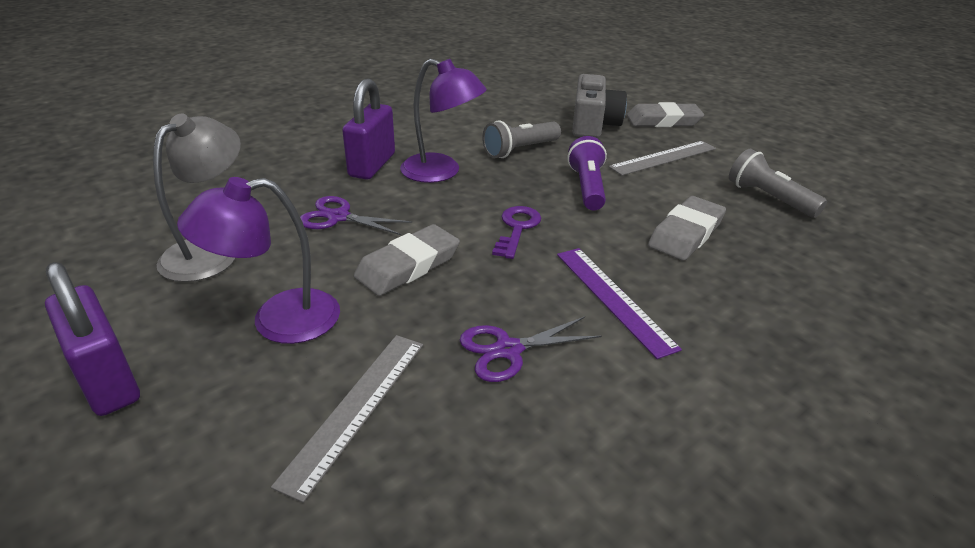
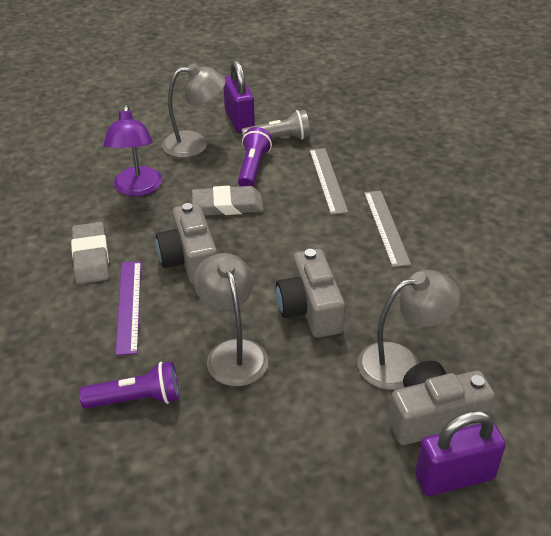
grey camera: [572,74,627,138] = 1 -> [156,203,217,284] [276,249,345,338] [388,361,495,445] = 3
grey eraser: [354,224,460,296] [627,102,704,127] [648,196,726,260] = 3 -> [71,222,109,284] [192,186,264,216] = 2
grey flashlight: [482,120,561,158] [729,149,827,218] = 2 -> [241,110,310,140] = 1
grey lamp: [153,113,241,282] = 1 -> [162,63,226,158] [194,253,268,386] [358,270,460,390] = 3
purple flashlight: [567,136,607,210] = 1 -> [79,361,179,409] [238,127,272,186] = 2
purple key: [492,206,541,259] = 1 -> none = 0
purple lamp: [177,177,340,344] [400,59,487,183] = 2 -> [104,105,162,196] = 1
purple scissors: [300,196,412,236] [459,316,602,382] = 2 -> none = 0

